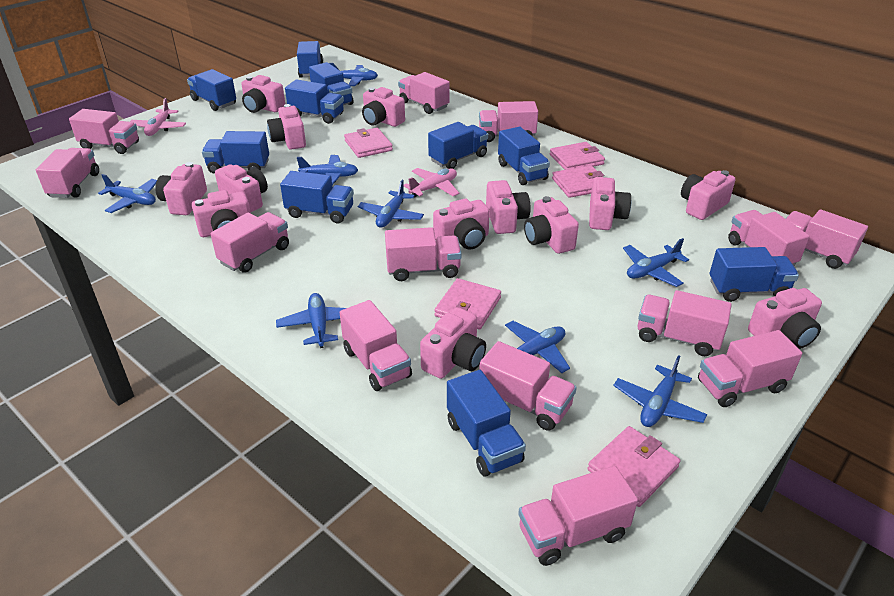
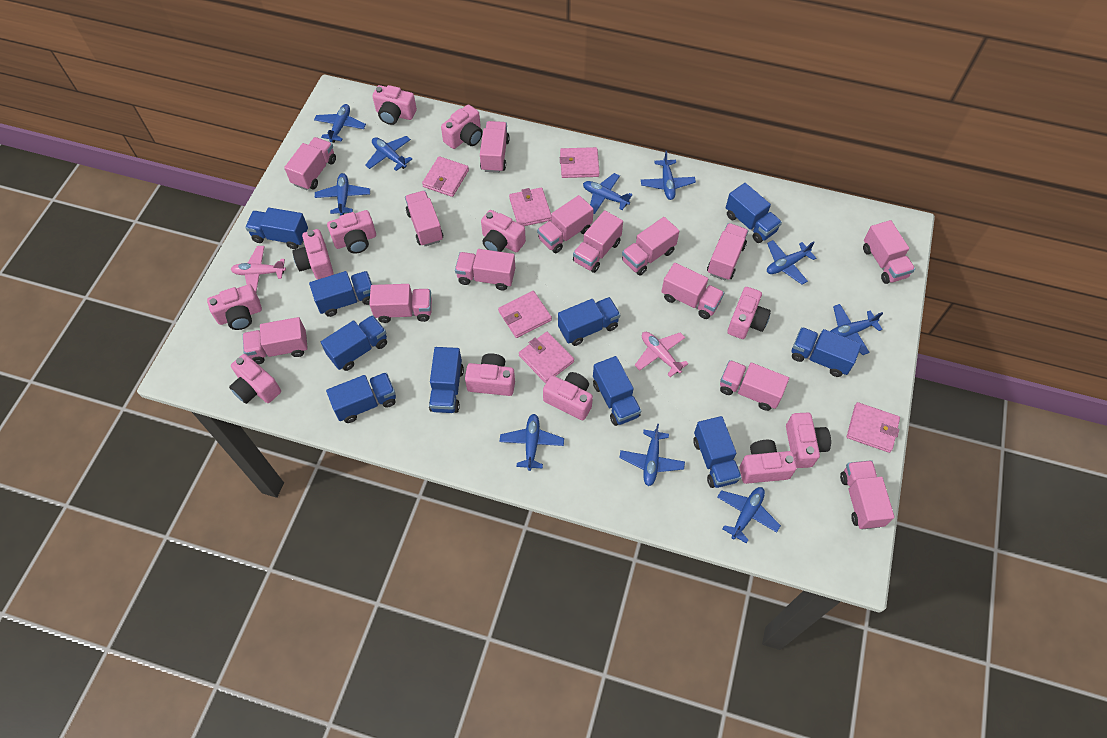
blue plane: [98,174,157,213] [276,293,346,348] [297,155,358,185] [329,63,378,86] [358,180,424,228] [505,321,570,373] [613,355,707,427] [623,238,689,287] = 8 -> [314,104,366,143] [315,173,370,215] [365,136,412,171] [500,414,564,471] [583,173,633,214] [619,424,685,486] [641,151,696,200] [717,487,781,543] [767,240,816,285] [830,304,883,355] = 10
pink camera: [155,162,207,215] [192,190,251,237] [215,164,268,212] [241,75,285,113] [267,104,306,150] [362,87,405,127] [420,307,486,379] [433,199,490,250] [486,180,531,234] [524,196,579,254] [589,177,631,230] [681,170,735,220] [748,288,822,349] = 13 -> [207,284,262,330] [229,354,281,404] [292,229,334,280] [327,210,376,254] [372,85,417,125] [441,105,483,149] [465,353,515,396] [481,210,526,252] [543,372,593,420] [727,287,771,339] [740,440,797,484] [786,413,831,468] = 12
pink truck: [36,148,99,198] [69,109,139,154] [210,212,289,273] [340,300,412,391] [385,227,462,281] [398,72,450,114] [479,101,538,142] [479,341,577,431] [518,466,638,566] [638,290,732,356] [698,330,802,407] [728,210,809,266] [786,209,868,269] = 13 -> [243,317,308,364] [284,137,336,190] [369,284,432,323] [405,191,443,246] [455,249,515,290] [480,121,510,173] [537,195,594,253] [573,210,623,273] [622,217,679,276] [661,263,724,319] [707,223,749,280] [720,360,789,411] [840,460,895,529] [863,220,915,284] = 14
pink wallet: [344,128,393,158] [434,278,501,330] [550,142,605,170] [552,165,604,198] [587,426,680,507] = 5 -> [422,156,469,197] [498,291,552,338] [509,188,551,226] [519,332,574,383] [560,147,600,178] [847,402,900,453] = 6

